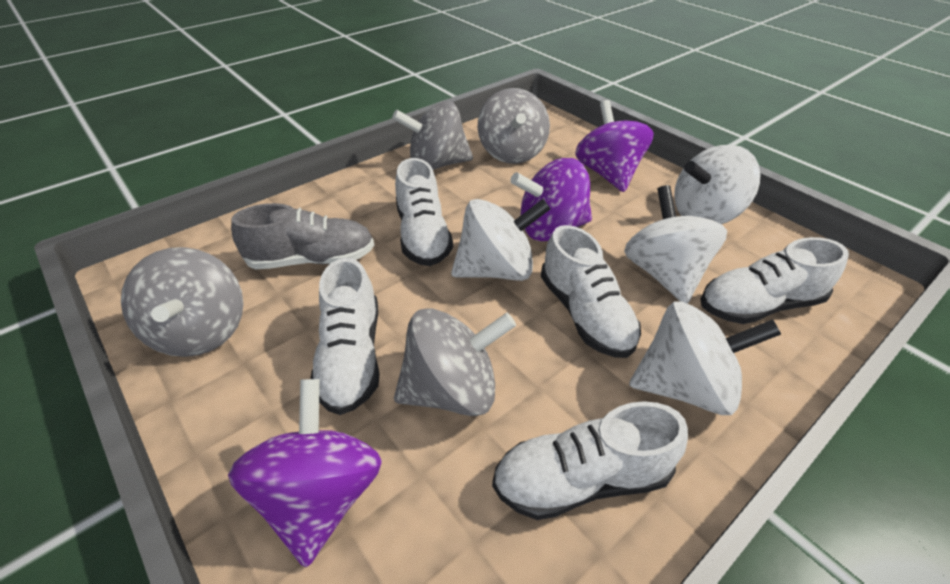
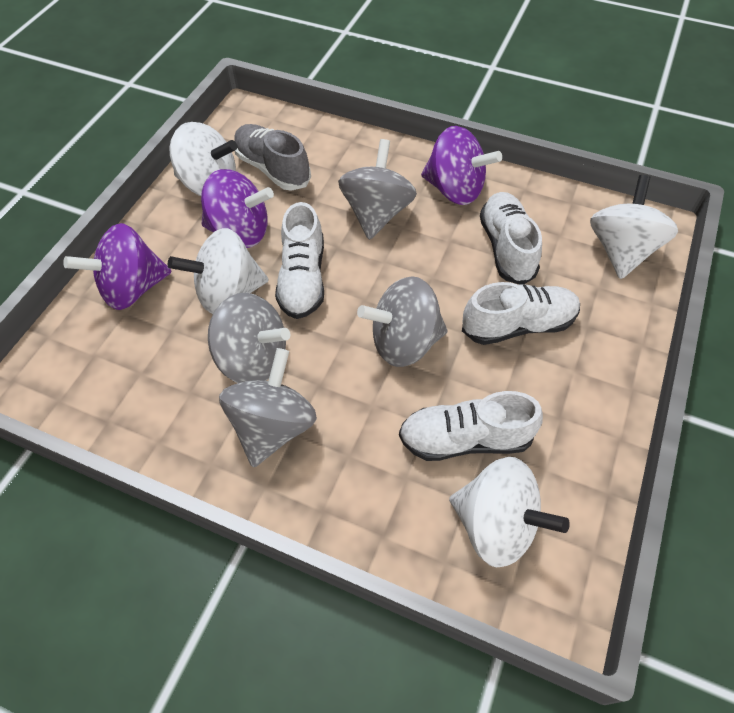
white shoe: [310,258,380,415] [395,158,453,266] [492,401,688,520] [541,225,641,358] [700,237,849,324] = 5 -> [275,202,324,319] [399,391,543,461] [462,282,580,345] [480,192,542,285] = 4

